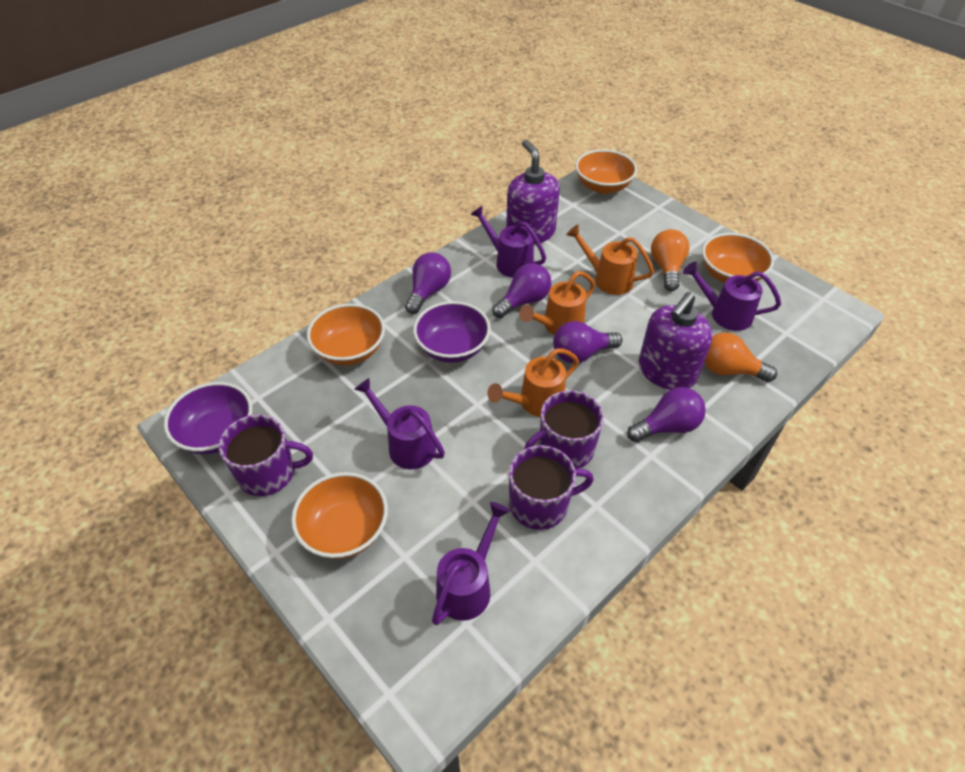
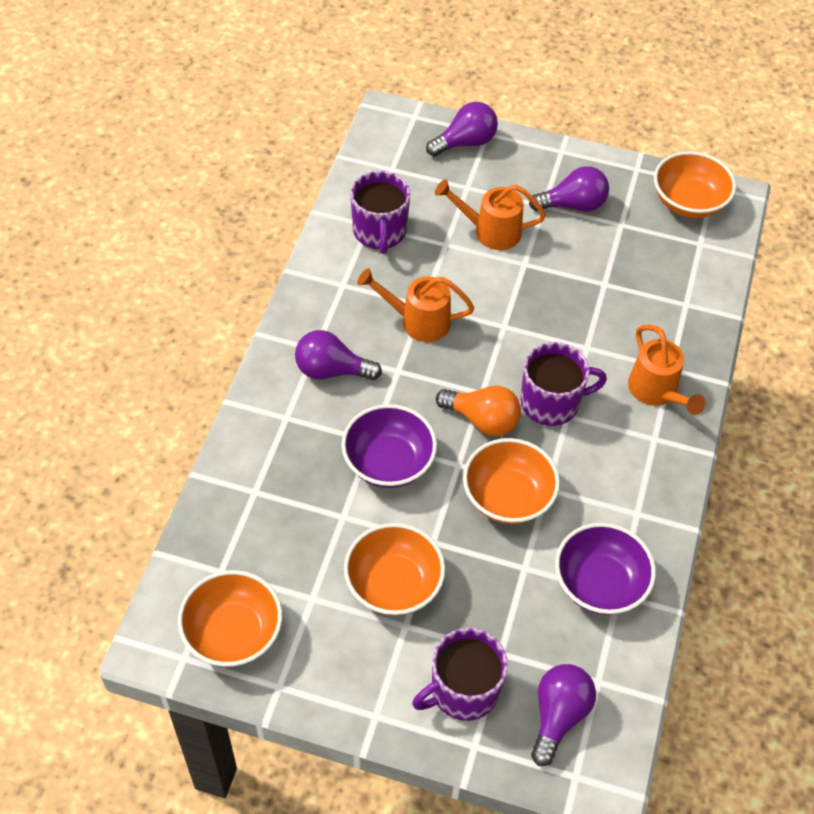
orange light bulb: [651,229,690,291] [704,332,777,382] = 2 -> [436,386,521,436] = 1
purple soap dispenser: [506,140,560,244] [638,292,713,390] = 2 -> none = 0
purple watering can: [354,378,445,469] [432,502,510,625] [470,206,546,278] [683,262,781,331] = 4 -> none = 0

